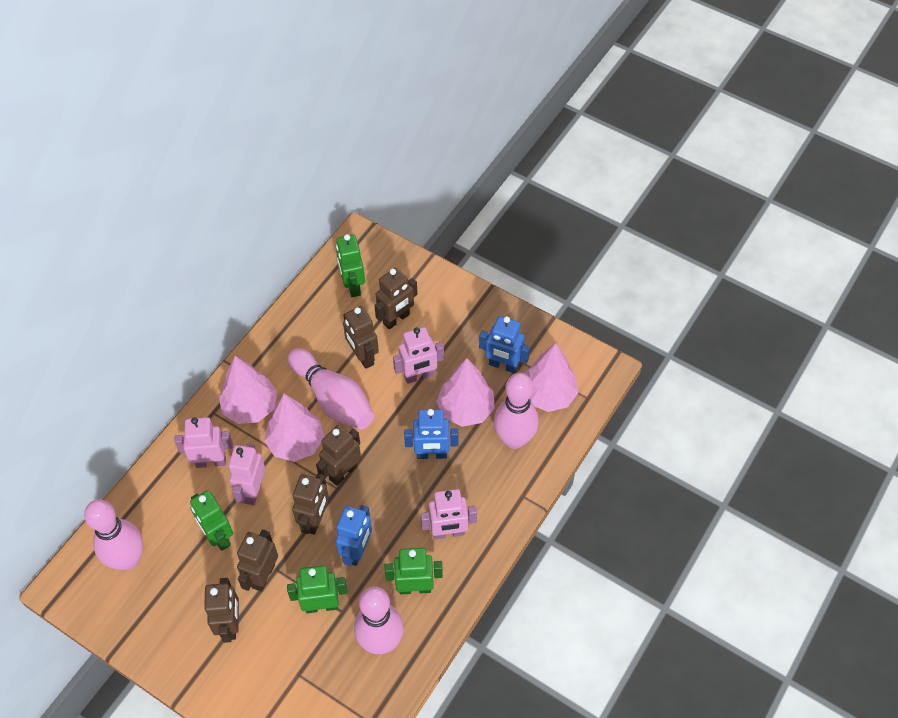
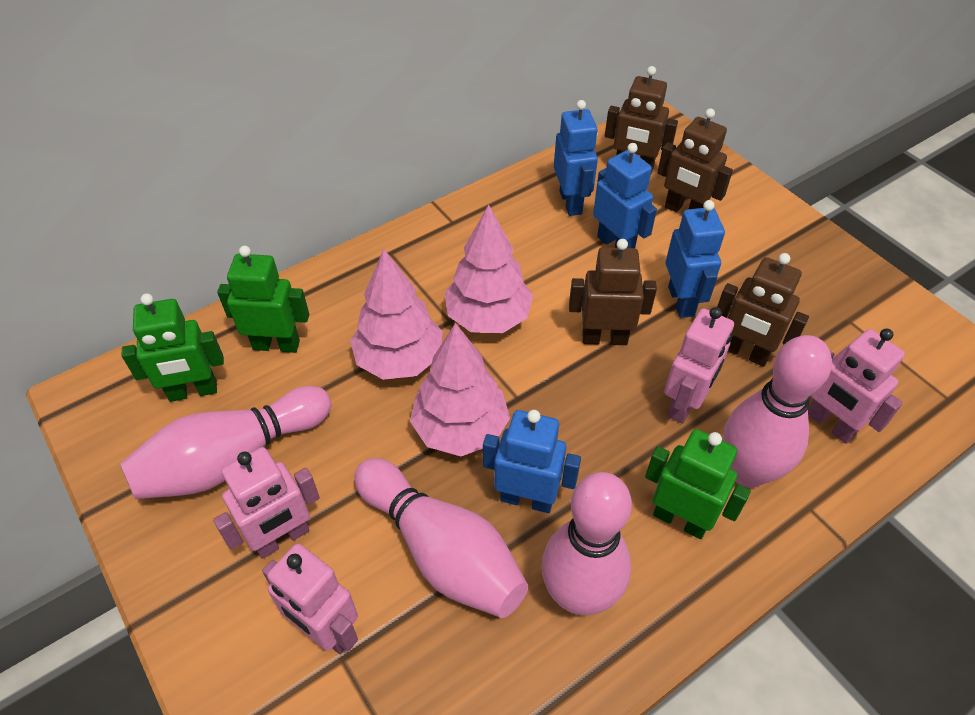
blue robot: [335,505,372,566] [404,409,458,459] [479,316,530,373] = 3 -> [483,410,581,513] [554,100,598,216] [593,143,657,248] [665,200,725,318] = 4
brown robot: [204,578,239,643] [237,529,278,592] [292,474,329,535] [316,425,361,486] [343,306,379,369] [374,268,417,329] = 6 -> [569,239,657,345] [605,66,678,174] [657,108,733,212] [717,253,809,367] = 4
green robot: [190,490,233,551] [287,565,347,613] [336,234,365,297] [385,548,443,594] = 4 -> [122,293,224,402] [217,246,309,353] [645,429,751,539] = 3
pink tree: [219,356,277,424] [264,394,324,462] [436,358,495,427] [524,343,578,412] = 4 -> [350,249,443,380] [410,323,510,456] [444,204,533,333] = 3

